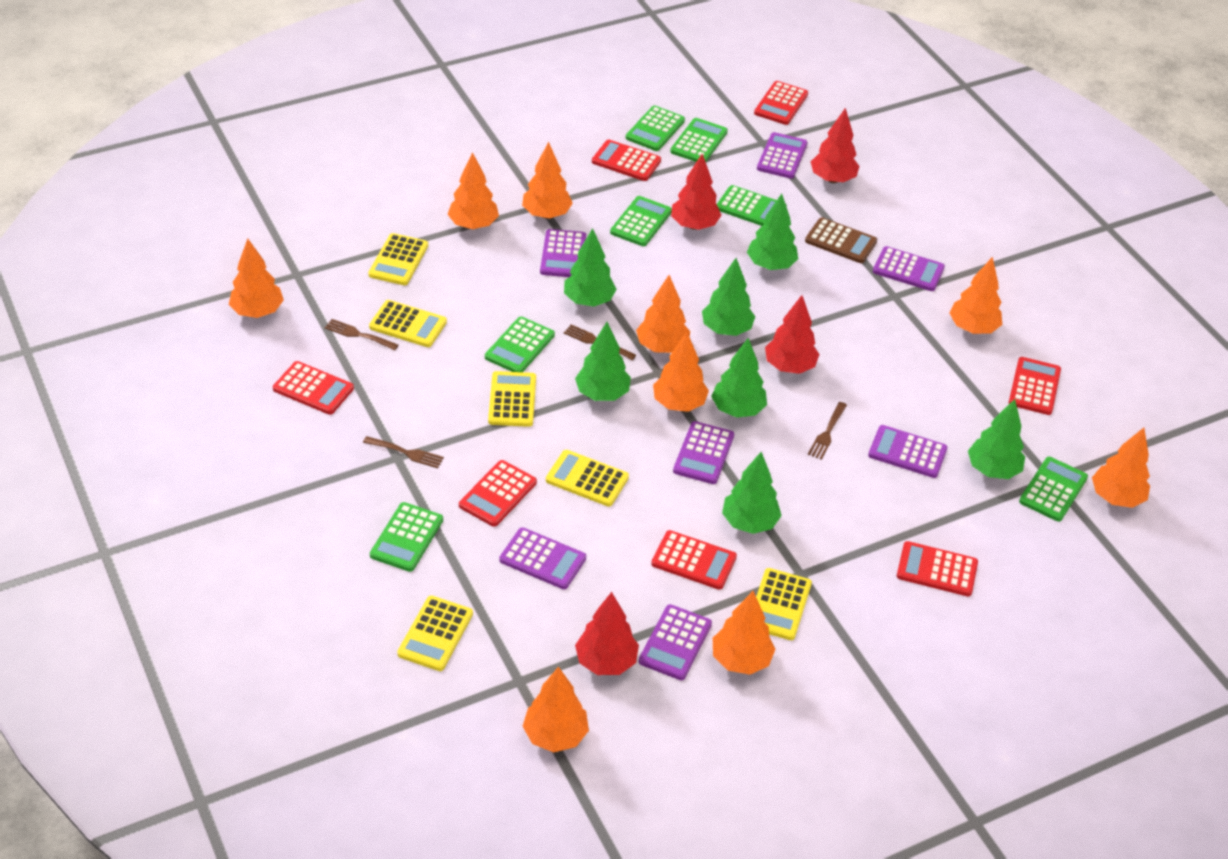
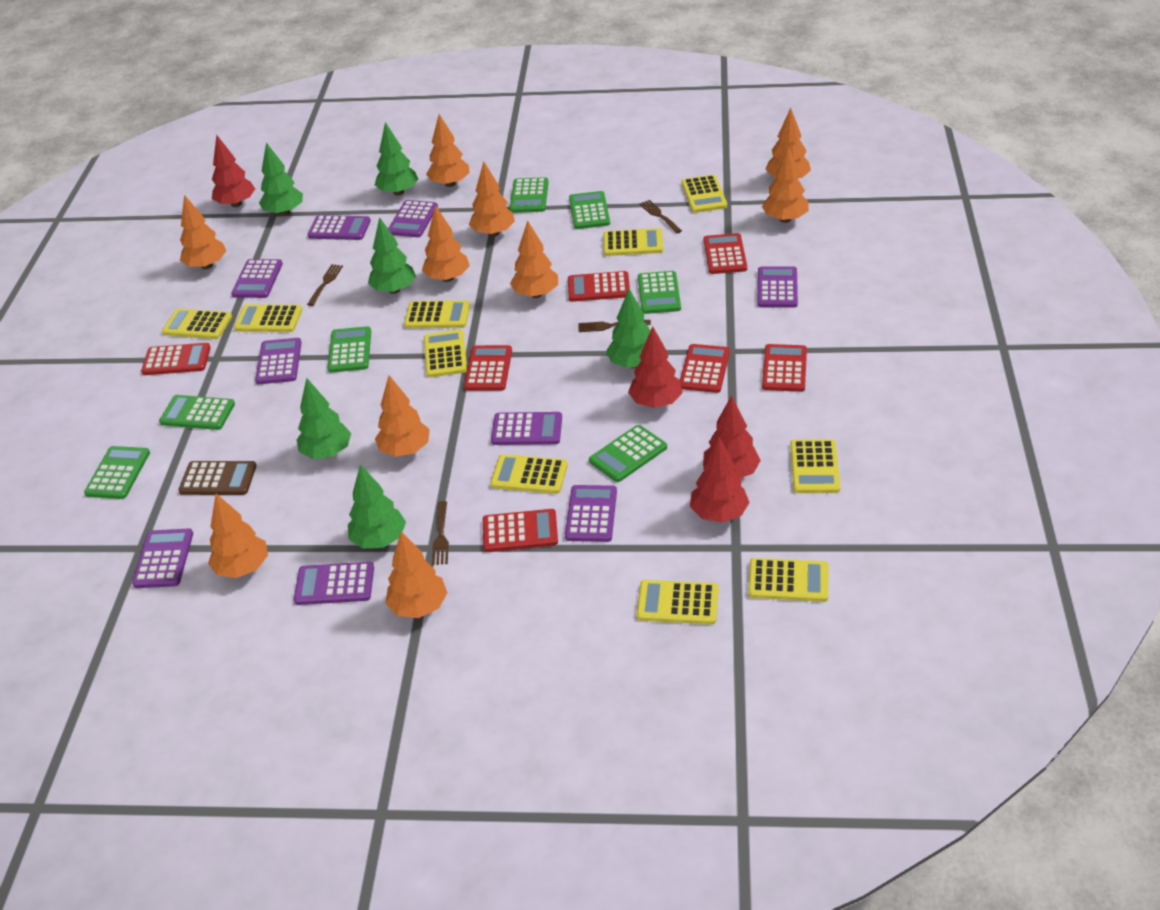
green tree: [564,228,617,307] [575,322,631,401] [702,258,755,336] [711,338,767,418] [722,452,782,534] [747,194,798,270] [968,399,1025,479] = 7 -> [259,142,303,216] [297,378,351,459] [348,464,406,549] [368,217,416,294] [375,122,418,196] [606,289,650,368] = 6
orange tree: [229,239,284,318] [447,152,499,229] [522,142,573,219] [523,666,589,752] [636,275,690,353] [653,332,709,412] [713,591,775,675] [950,257,1002,334] [1092,428,1150,508] = 9 -> [180,195,226,269] [208,494,268,578] [375,375,430,457] [385,531,447,618] [422,205,470,282] [426,114,470,187] [469,162,515,237] [510,220,558,298] [762,146,809,223] [765,108,811,178] = 10
purple calculator: [499,527,586,589] [540,229,586,277] [639,604,712,680] [673,421,734,484] [757,132,808,179] [868,425,948,478] [873,246,945,291] = 7 -> [132,528,193,588] [231,259,283,298] [255,338,302,384] [294,562,374,605] [307,215,371,240] [388,200,438,237] [491,412,562,445] [565,485,617,542] [757,266,798,308] = 9
yellow calculator: [368,233,428,285] [369,300,447,347] [397,596,473,671] [488,371,536,427] [546,450,629,507] [756,568,812,640] = 6 -> [162,308,232,339] [234,305,302,332] [404,300,470,328] [424,330,467,377] [490,454,568,494] [603,228,663,256] [637,580,718,625] [681,175,727,213] [748,558,828,602] [790,439,840,493] = 10

